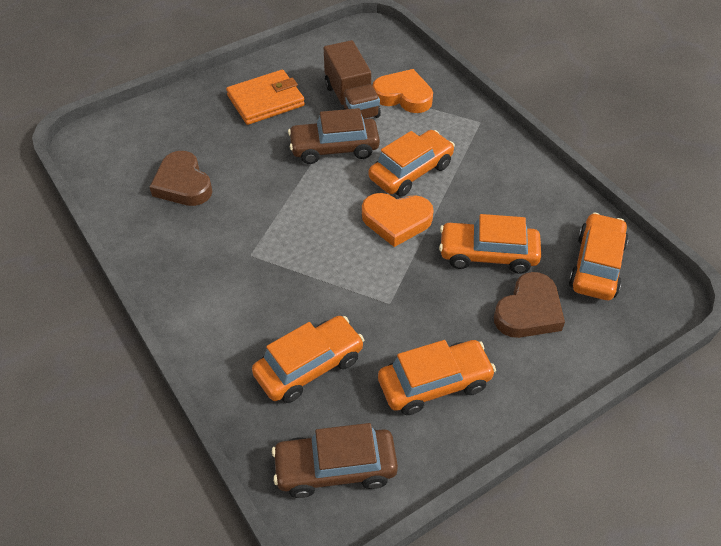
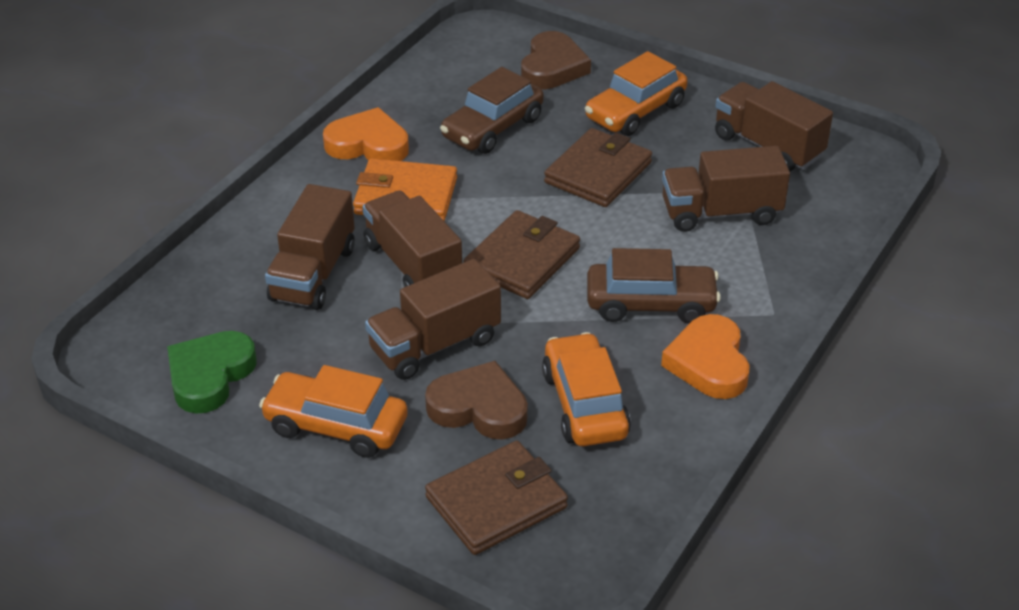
brown truck: [324,40,381,119] = 1 -> [265,184,355,310] [363,191,462,287] [365,259,501,380] [662,146,790,232] [715,81,833,172] = 5
brown wallet: none = 0 -> [425,441,568,555] [464,210,580,299] [544,128,652,207] = 3
green heart: none = 0 -> [167,331,257,414] = 1
orange car: [252,316,364,403] [369,130,455,197] [378,340,496,415] [439,214,541,274] [569,213,628,300] = 5 -> [259,365,408,458] [542,332,631,446] [585,51,688,136] = 3

